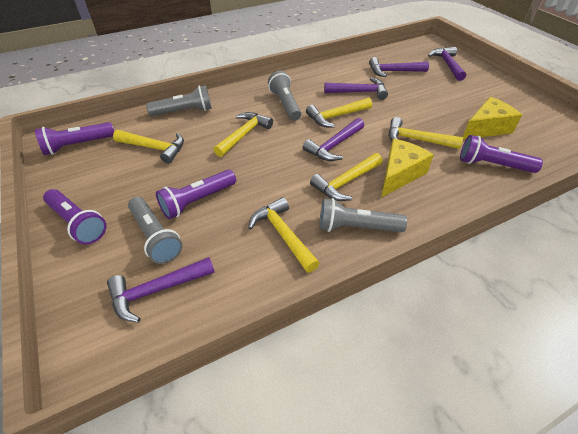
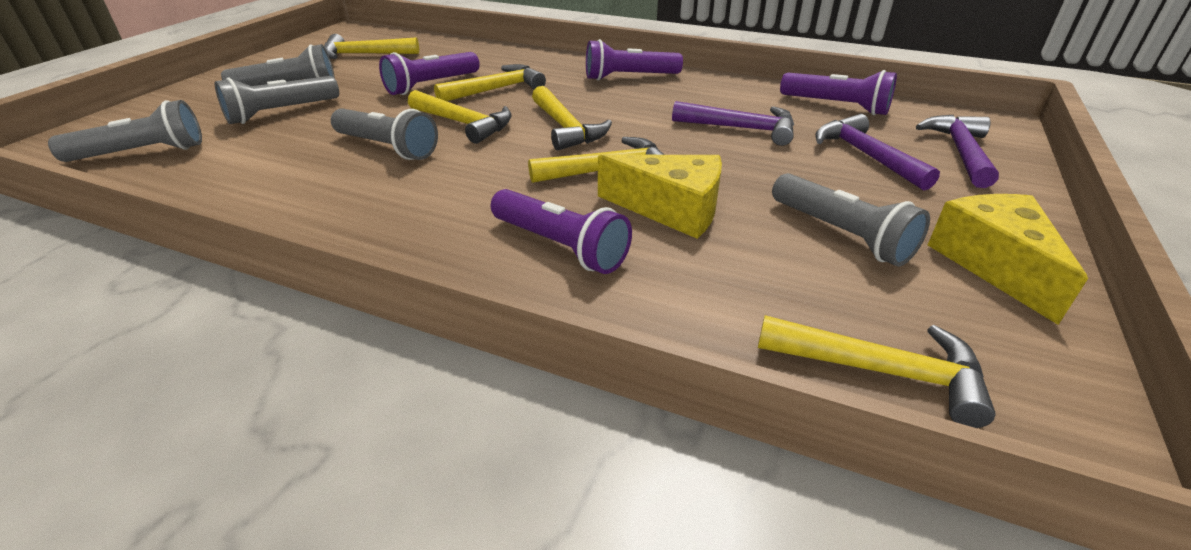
grey flashlight: [128,197,183,264] [146,85,212,116] [268,71,301,121] [319,198,407,232] = 4 -> [48,100,202,162] [215,76,339,124] [221,44,335,86] [331,108,438,160] [772,173,930,267] = 5
purple hammer: [107,257,215,323] [303,118,364,161] [324,77,388,100] [369,57,429,77] [428,47,466,81] = 5 -> [672,101,794,146] [815,114,940,191] [916,115,999,188] = 3

